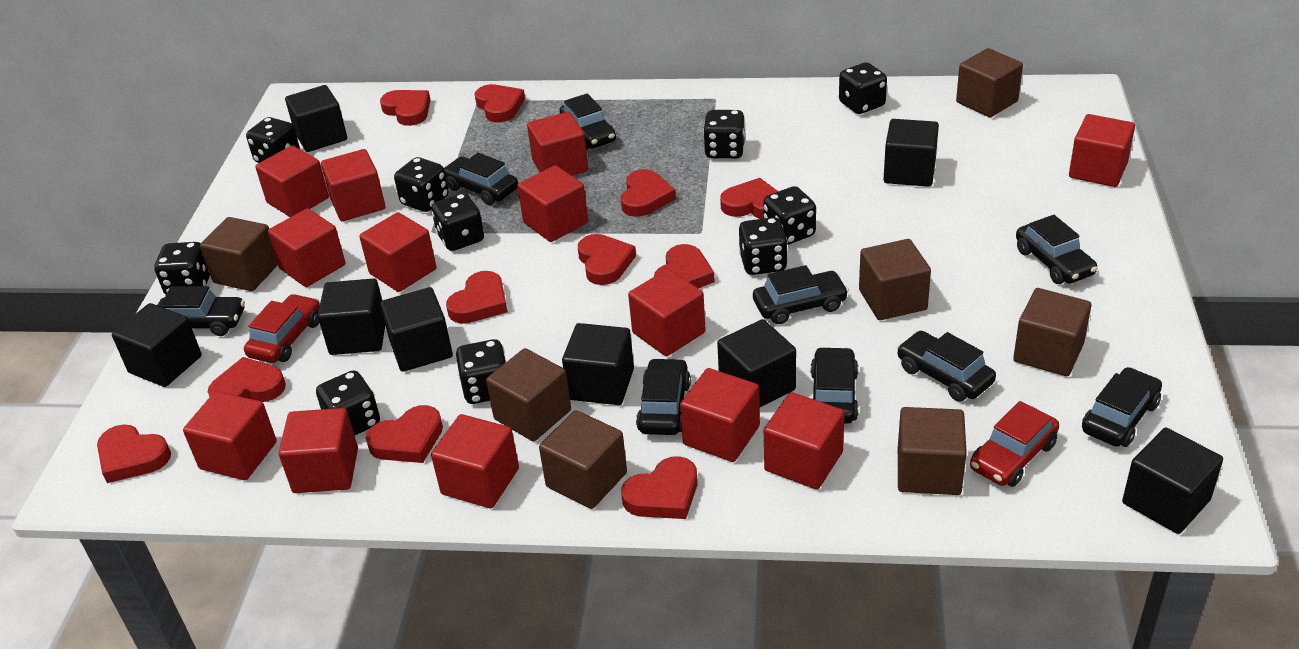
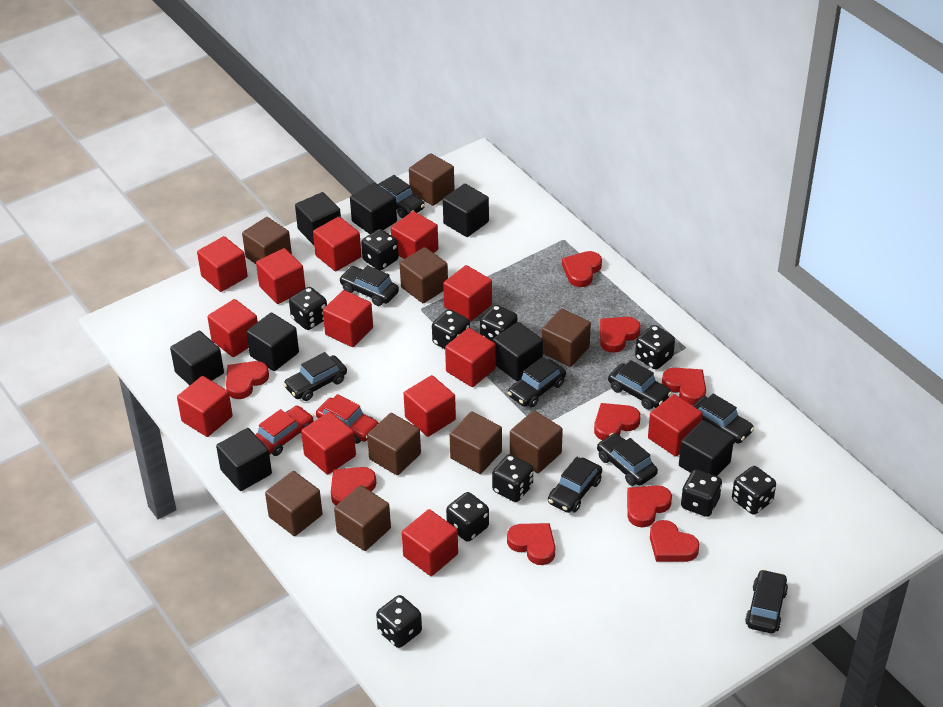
brown cube: [200,217,278,291] [486,348,571,441] [539,410,627,509] [859,239,931,320] [898,407,967,495] [956,48,1023,117] [1013,288,1091,376] = 7 -> [242,217,292,264] [265,471,323,536] [334,485,391,551] [367,413,421,475] [400,247,448,303] [409,153,454,206] [450,412,502,474] [510,410,563,473] [542,309,591,367] = 9
red heart: [97,425,171,483] [207,357,286,402] [366,405,443,463] [380,90,430,126] [446,271,508,324] [475,84,525,122] [578,234,636,285] [621,169,676,217] [621,456,698,519] [654,244,715,288] [720,178,778,219] = 11 -> [226,361,269,399] [331,467,376,506] [507,523,556,565] [562,251,602,287] [594,403,640,440] [600,317,641,353] [627,485,672,527] [650,520,699,562] [662,368,706,405] = 9

